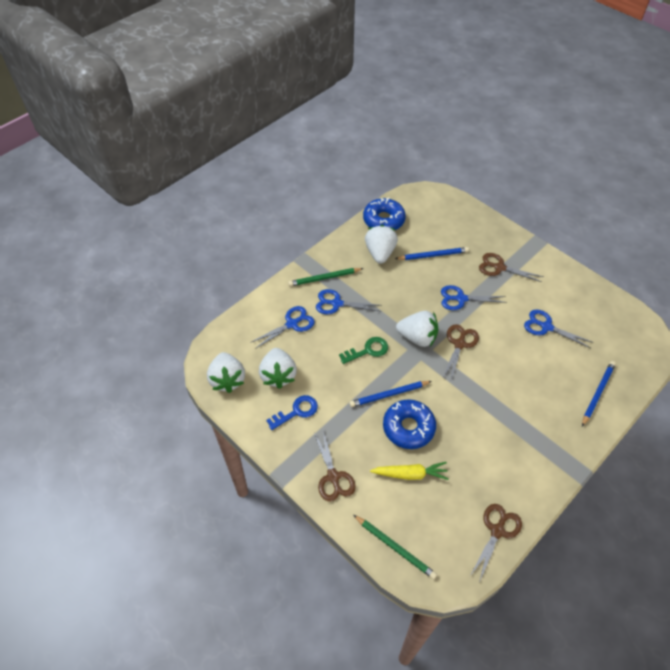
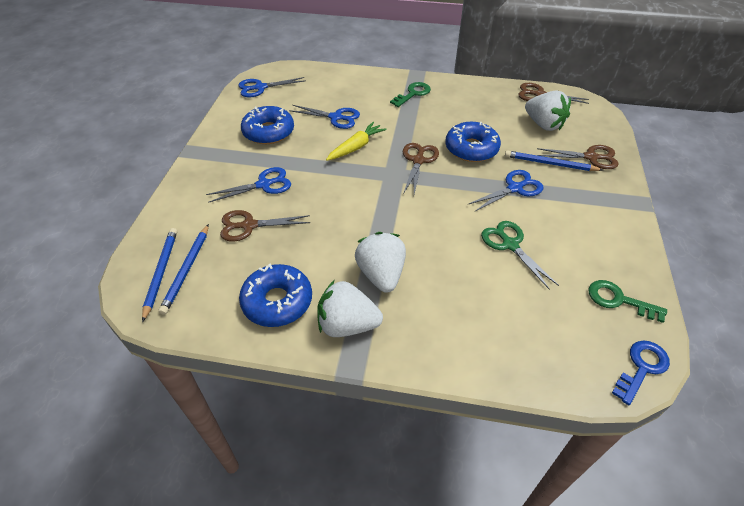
blue donut: [363,197,406,230] [383,399,436,449] = 2 -> [239,264,312,327] [241,106,294,144] [446,122,501,162] = 3
green key: [339,337,388,364] = 1 -> [390,82,431,107] [588,280,667,323] = 2
green pencil: [288,268,364,286] [353,515,437,579] = 2 -> none = 0
green scissors: none = 0 -> [481,221,559,290] = 1
white strawberry: [207,352,245,393] [259,348,297,389] [365,225,398,264] [396,311,438,347] = 4 -> [318,281,383,337] [355,232,406,293] [525,90,571,131] = 3

